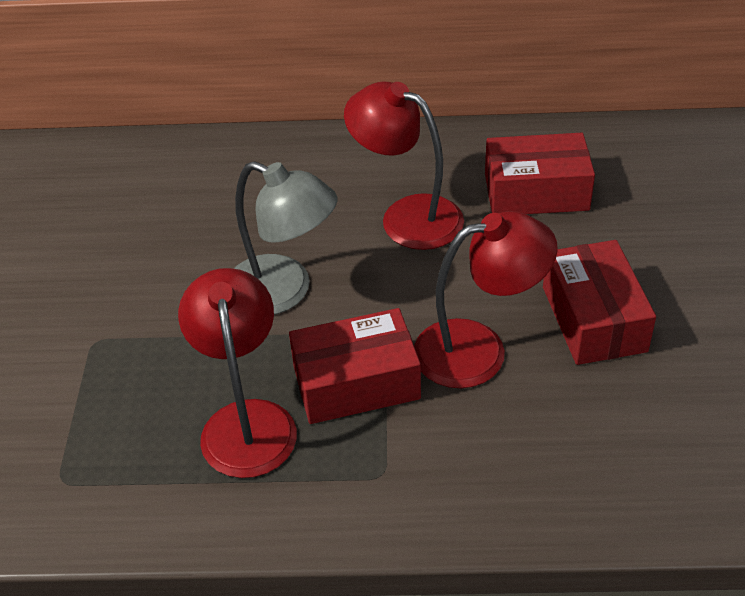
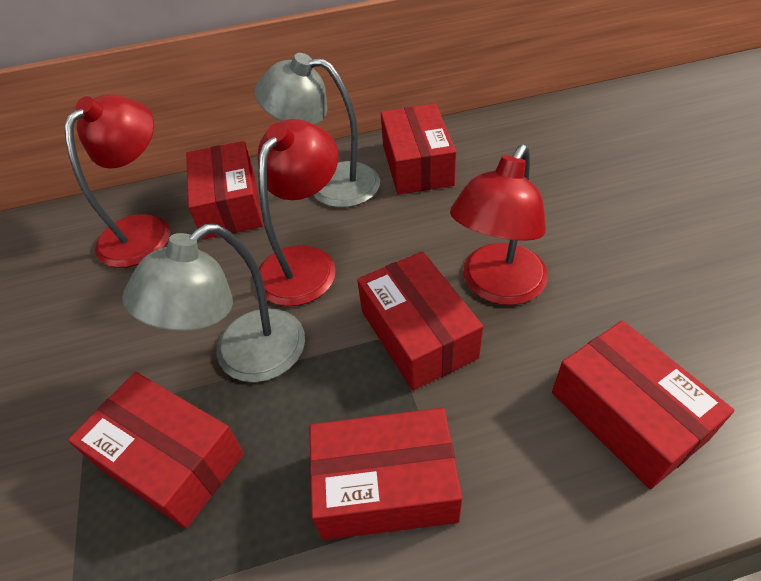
grey lamp: [234,161,338,315] = 1 -> [122,224,305,382] [255,53,380,208] = 2
red box: [289,308,421,424] [485,133,595,214] [543,240,656,365] = 3 -> [68,372,244,529] [186,141,263,240] [309,408,462,540] [357,251,483,391] [381,104,456,195] [552,320,734,489] = 6

